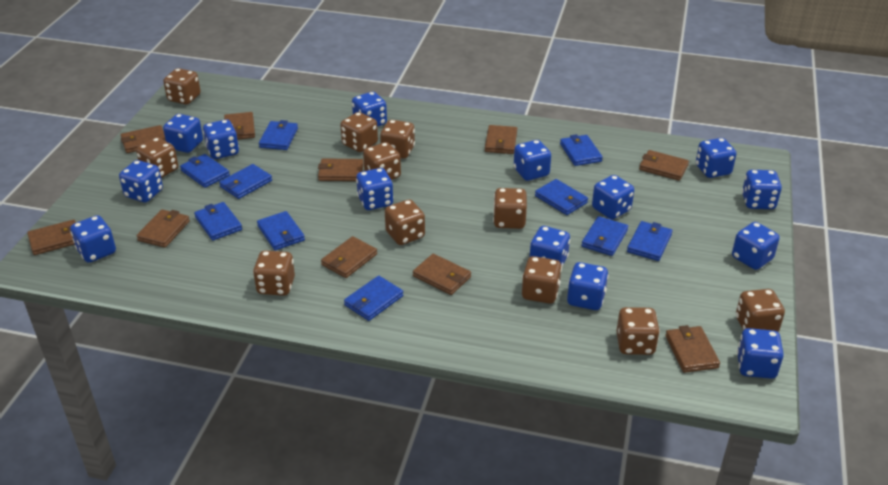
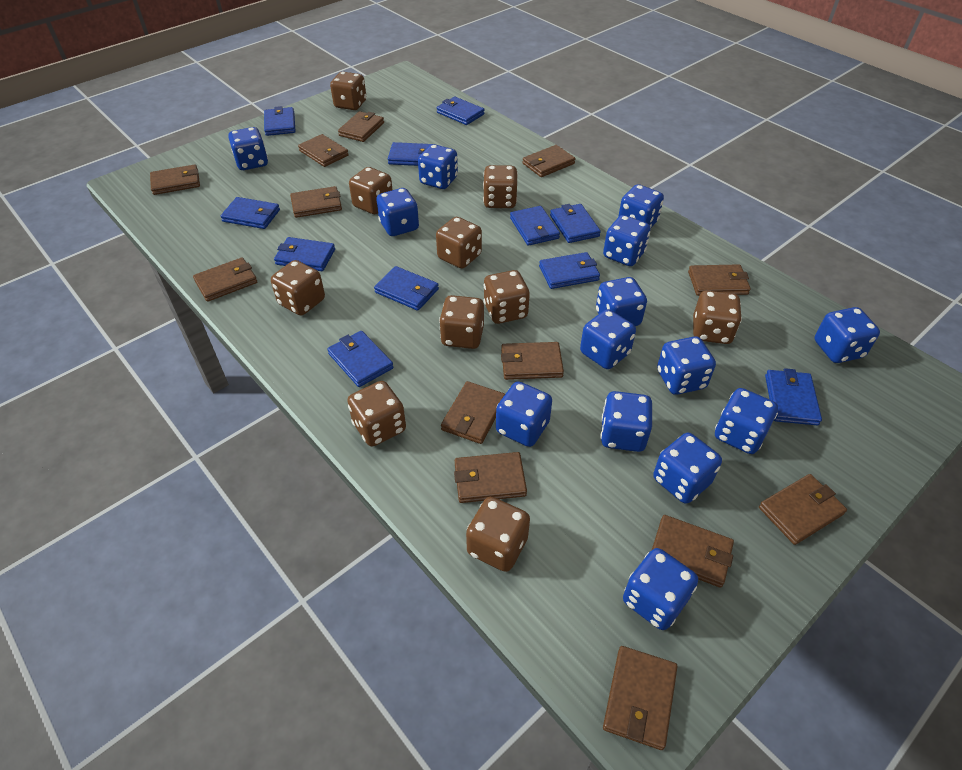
blue wallet: [180,154,230,188] [194,202,242,241] [219,164,272,199] [257,211,305,250] [259,120,298,150] [344,276,404,321] [535,179,588,215] [560,134,603,166] [582,216,628,256] [627,221,673,261] = 10 -> [221,197,280,229] [264,106,295,136] [274,237,335,271] [327,331,394,387] [374,266,439,311] [388,142,431,166] [437,97,485,125] [510,206,560,246] [539,252,600,289] [550,204,601,243] [765,368,822,425] = 11
brown dice: [136,137,178,178] [163,68,201,104] [253,251,295,296] [340,112,378,152] [363,142,401,180] [380,120,415,159] [385,199,425,245] [493,188,527,229] [522,256,562,304] [616,307,660,355] [736,289,785,332] = 11 -> [271,260,325,316] [330,72,366,110] [347,381,406,446] [349,167,393,214] [436,217,482,268] [439,295,484,349] [466,497,530,572] [483,165,518,208] [483,270,530,324] [693,290,742,344] = 10
brown wallet: [27,220,76,255] [121,125,166,153] [136,209,190,248] [224,112,255,140] [318,158,364,181] [321,236,377,278] [413,254,471,295] [485,125,517,154] [639,150,689,181] [665,325,720,373] = 10 -> [150,164,200,195] [193,257,257,302] [290,186,342,218] [298,134,349,167] [338,111,384,142] [441,381,505,444] [454,452,527,503] [501,342,564,380] [523,145,575,177] [603,646,678,750] [651,515,734,588] [688,264,751,296] [759,474,847,545] = 13

